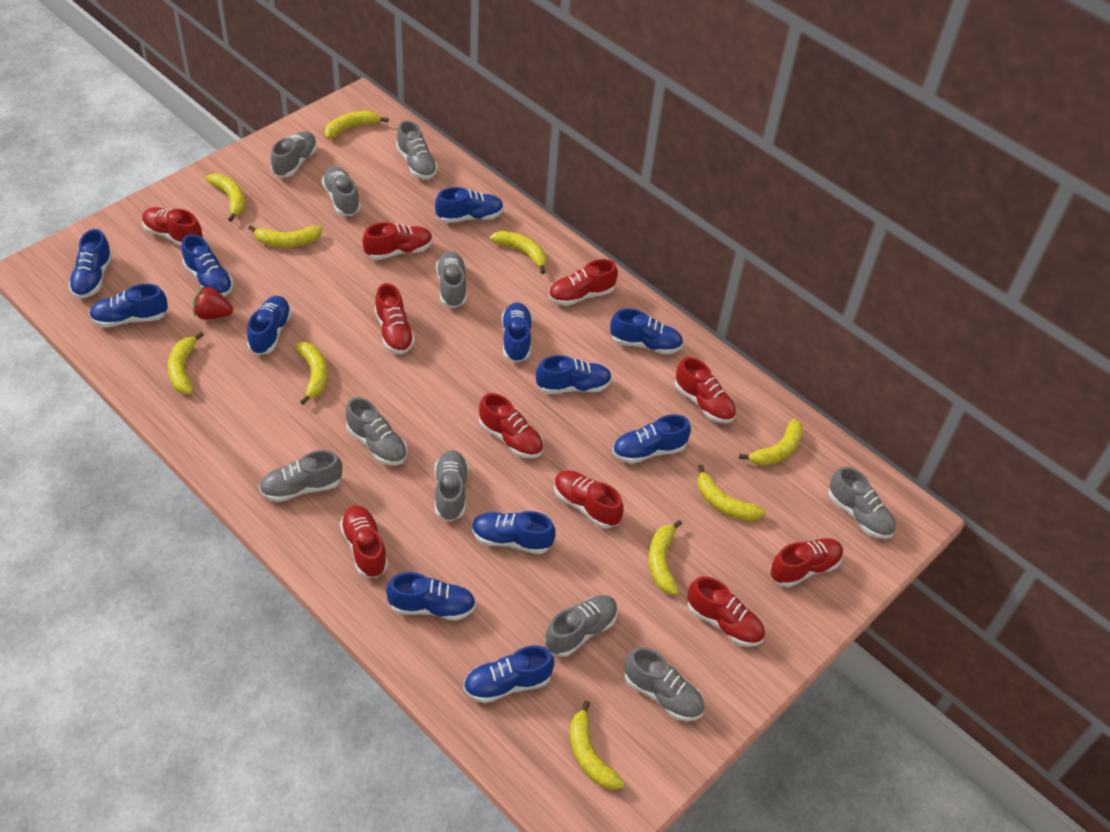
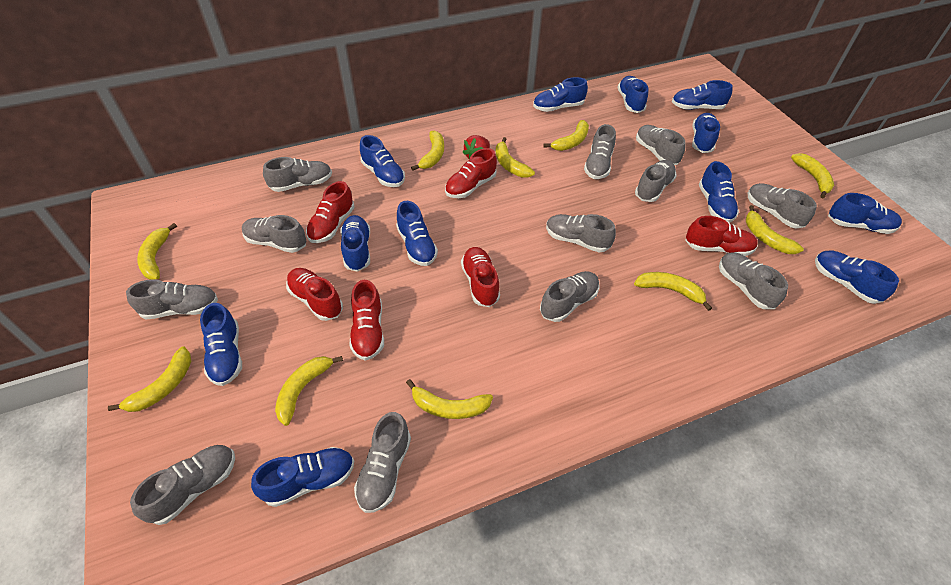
grey shoe: [259,450,342,502] [271,131,317,177] [322,166,361,216] [345,397,407,466] [396,120,438,179] [434,450,469,522] [436,251,467,308] [545,595,618,657] [624,647,704,721] [828,466,896,539] = 10 -> [126,279,218,320] [130,445,235,525] [242,215,306,253] [263,157,332,192] [354,412,411,513] [540,271,600,322] [546,214,616,252] [584,124,616,179] [635,160,677,202] [636,125,686,165] [719,252,788,309] [748,183,817,228] = 12
red shoe: [142,207,203,247] [340,505,388,578] [362,222,433,260] [375,283,415,354] [479,393,543,458] [549,259,618,306] [554,470,623,529] [675,357,736,423] [687,576,765,647] [770,538,844,587] = 10 -> [286,268,343,321] [306,181,355,243] [349,280,384,361] [445,148,497,198] [461,247,500,307] [685,216,758,256] = 6

